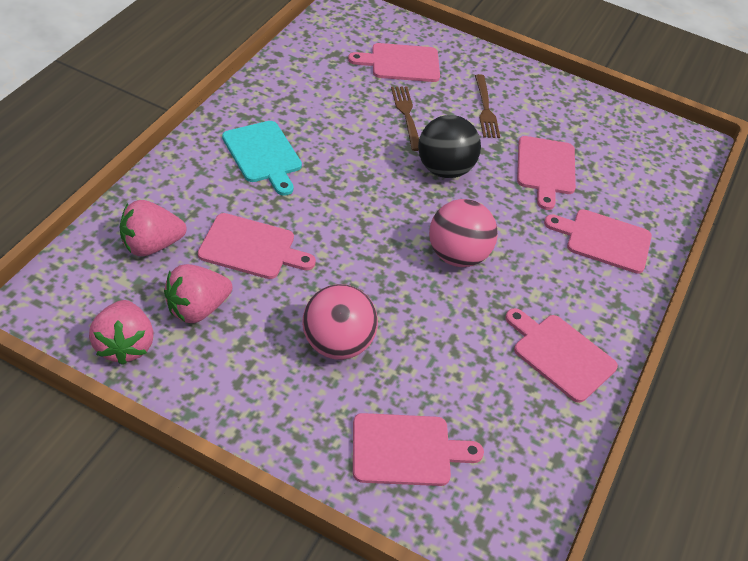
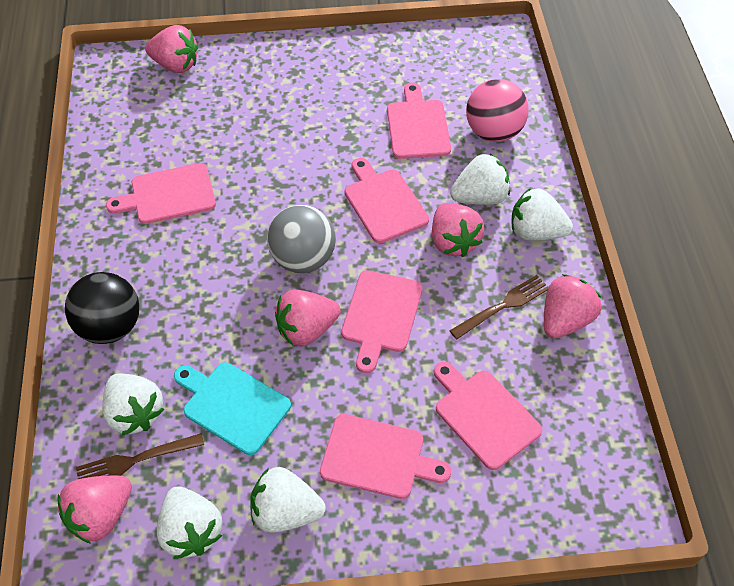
grey ball: none = 0 -> [267,205,336,273] = 1
pink ball: [302,284,378,360] [429,199,498,267] = 2 -> [466,79,529,142] = 1
pink strawberry: [89,300,154,365] [120,200,187,256] [164,264,233,323] = 3 -> [58,475,132,544] [145,25,199,73] [275,289,340,347] [432,203,484,257] [544,274,601,339] = 5
white strawberry: none = 0 -> [102,373,164,435] [157,486,222,559] [250,467,326,533] [450,154,510,205] [511,188,573,241] = 5

